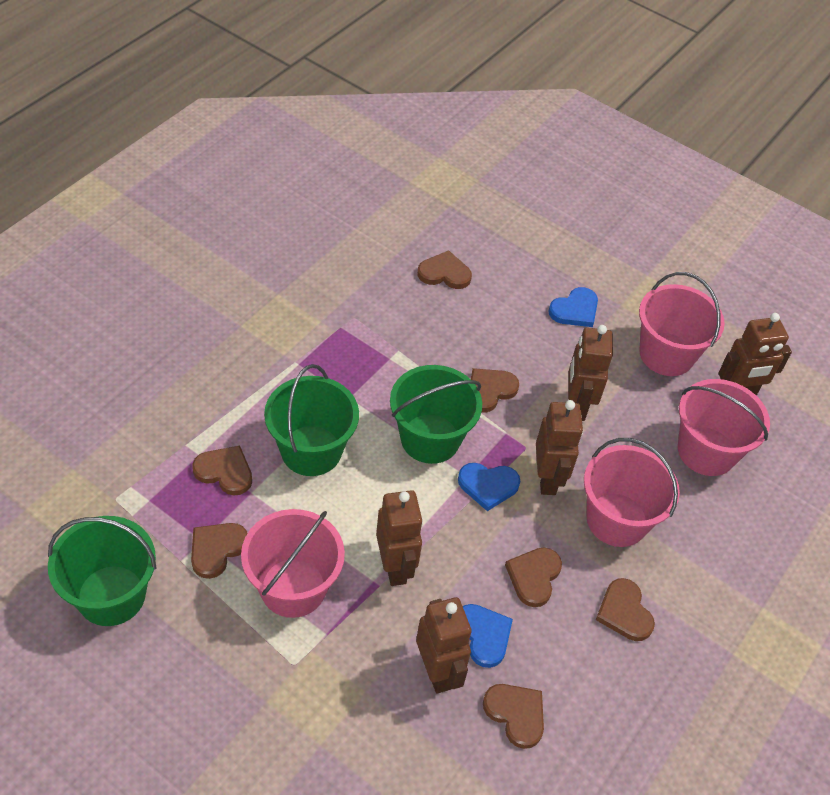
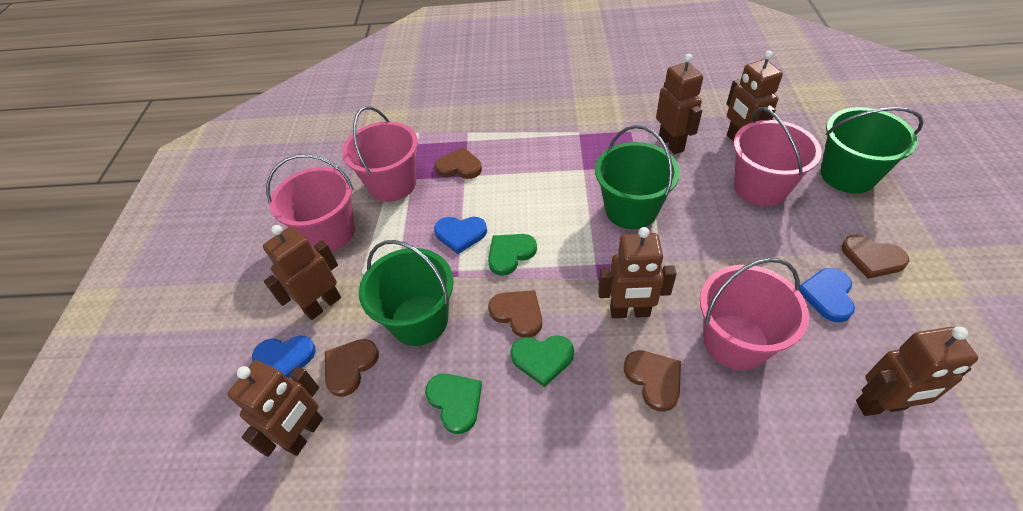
brown heart: [191,523,248,579] [192,446,252,495] [417,250,472,289] [471,368,519,413] [483,684,544,749] [505,548,562,607] [596,578,655,641] = 7 -> [325,339,379,397] [434,147,482,179] [488,290,542,338] [624,350,681,411] [842,234,909,279] = 5
brown robot: [376,490,423,586] [416,597,472,694] [536,400,583,495] [568,325,613,421] [719,313,792,396] = 5 -> [227,360,323,457] [263,225,341,320] [598,227,677,318] [656,54,703,154] [726,51,783,142] [856,327,978,416] = 6
green heart: none = 0 -> [425,373,482,434] [488,234,537,276] [510,335,574,387] = 3

